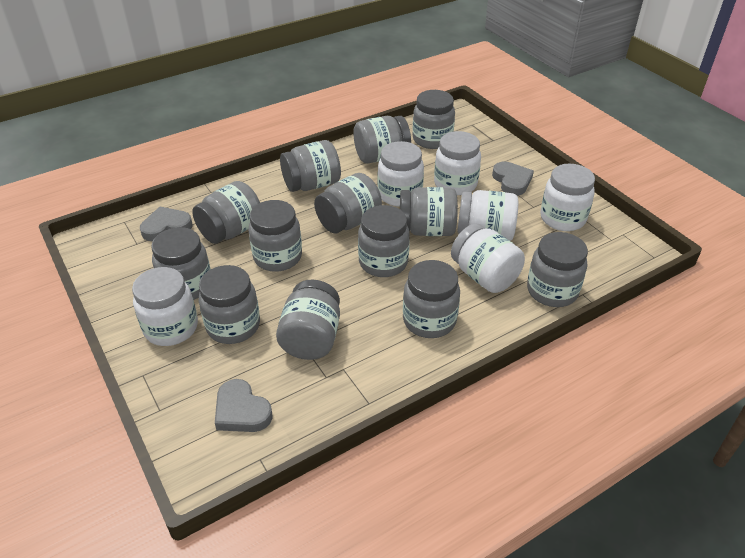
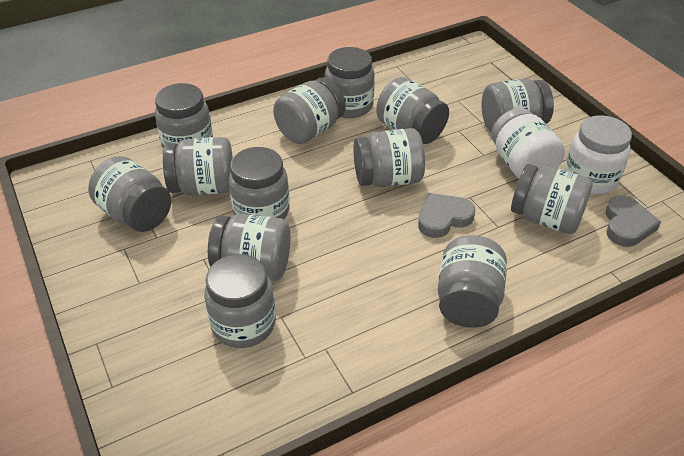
grey heart: [140,207,193,241] [215,379,273,432] [492,161,534,196] = 3 -> [418,193,475,238] [605,196,661,247] = 2
white jar: [132,267,198,346] [378,141,424,207] [434,131,481,195] [451,223,525,293] [457,190,518,241] [540,164,595,231] = 6 -> [491,108,565,178] [565,115,632,194] = 2

